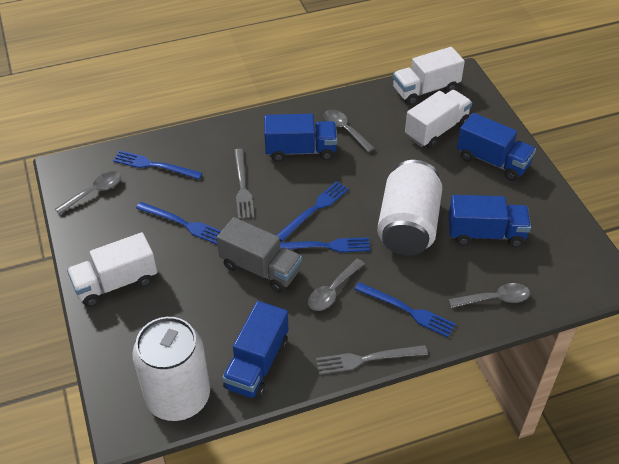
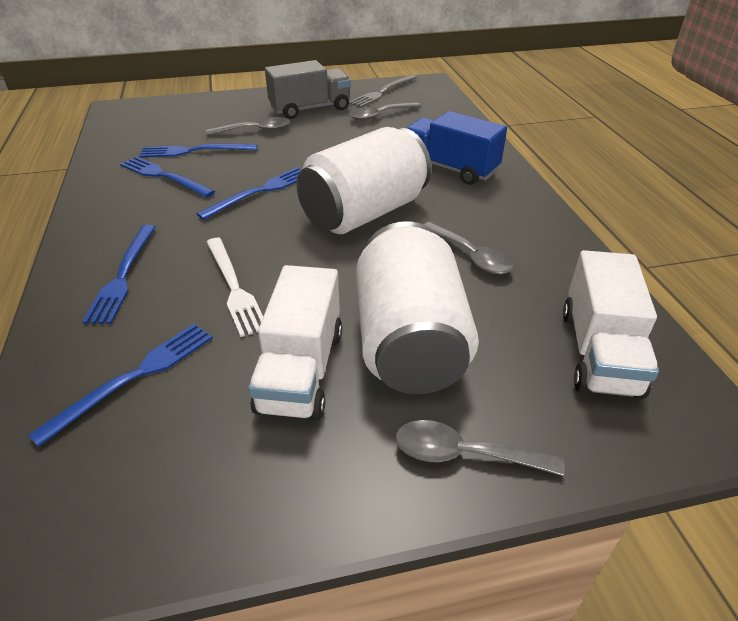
blue truck: [222,301,288,400] [264,114,337,162] [448,195,531,247] [457,113,536,181] = 4 -> [407,111,507,185] = 1
grey fork: [234,149,255,219] [316,345,428,375] = 2 -> [349,75,417,108] = 1
white fork: none = 0 -> [206,238,263,337] = 1
white truck: [67,232,157,307] [393,47,465,105] [405,90,472,149] = 3 -> [248,265,342,421] [563,250,659,399] = 2

